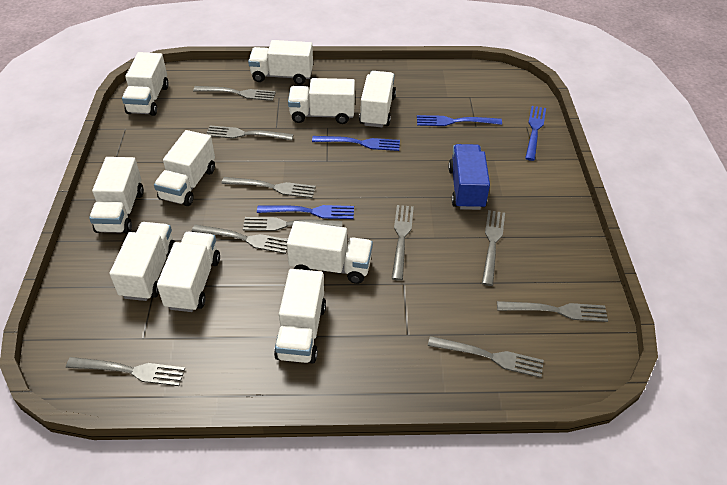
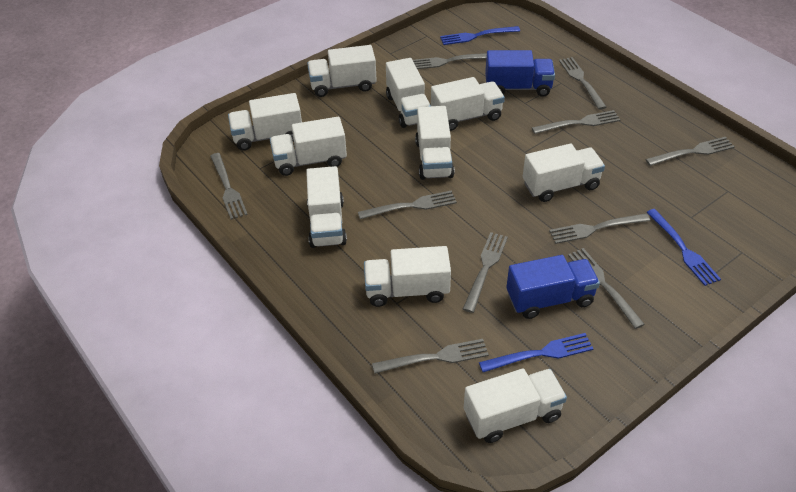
blue fork: [257,205,354,219] [312,136,400,151] [417,115,502,126] [525,106,546,161] = 4 -> [440,26,520,45] [479,333,594,372] [646,209,721,286] = 3
blue truck: [448,144,490,210] = 1 -> [485,50,555,97] [506,255,600,319] = 2

